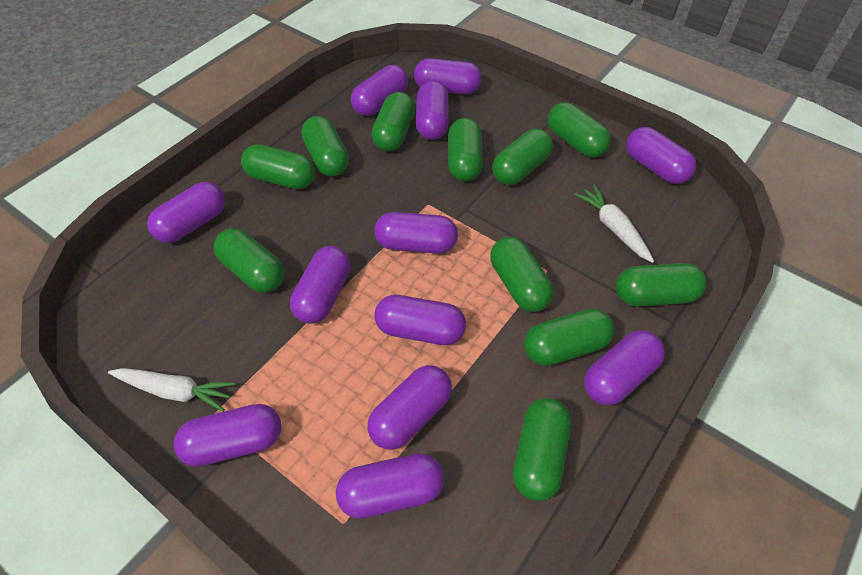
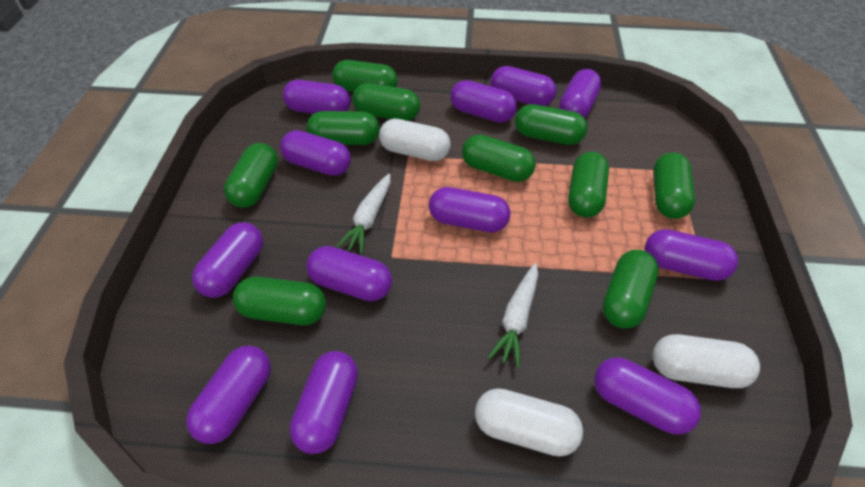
green capsule: [213,228,284,293] [241,144,315,189] [301,116,349,177] [371,92,415,151] [448,118,483,181] [490,237,554,312] [492,129,553,185] [513,398,571,501] [524,308,615,366] [548,102,611,158] [616,263,707,307] = 11 -> [224,143,278,208] [233,277,326,325] [307,111,380,145] [332,60,398,92] [353,83,420,121] [462,134,536,182] [515,104,588,145] [568,152,609,218] [602,250,659,329] [653,153,695,219] = 10
white capsule: none = 0 -> [379,119,451,161] [475,388,583,457] [652,334,760,388] = 3

